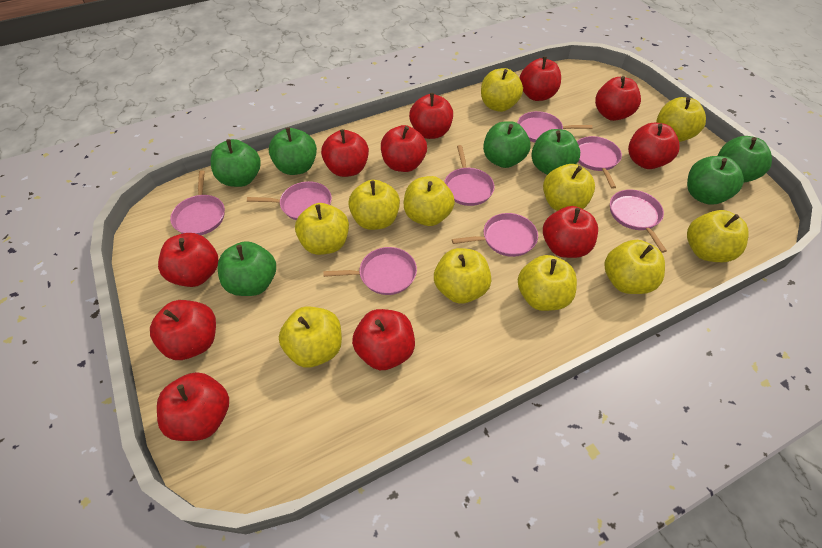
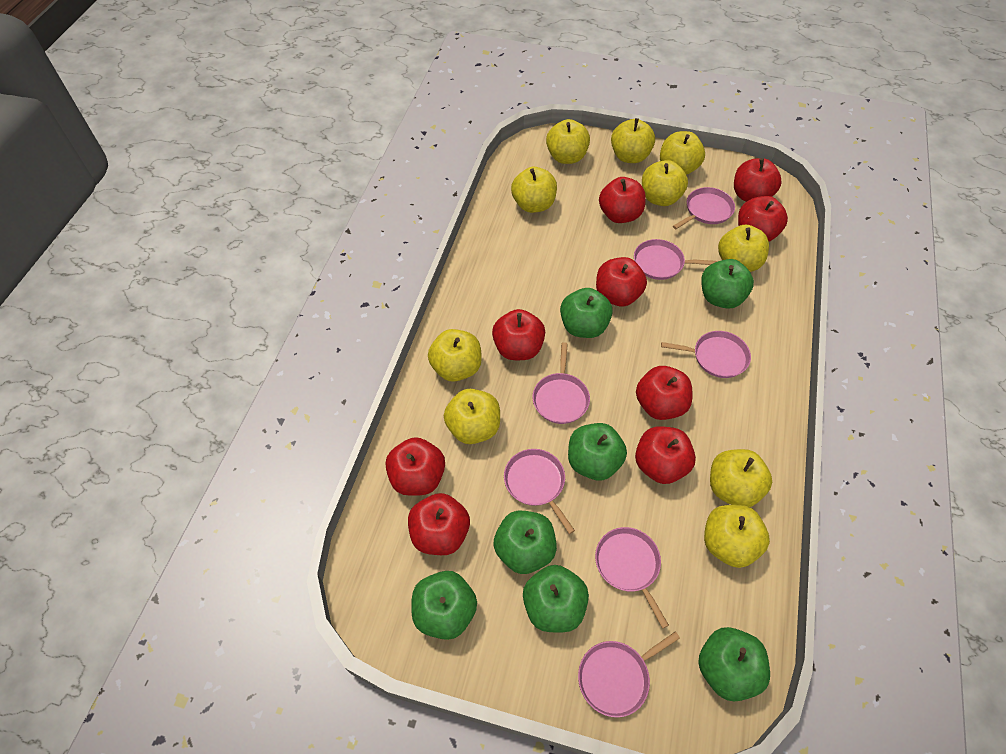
pink pan: [170,170,225,235] [247,181,332,220] [323,247,417,295] [444,145,495,206] [452,213,538,257] [517,111,593,142] [577,136,622,189] [610,189,667,253] = 8 -> [504,449,575,534] [532,342,590,424] [578,632,680,718] [595,527,669,629] [634,239,717,280] [661,331,751,378] [673,187,735,229] = 7
red apple: [150,300,216,360] [157,372,229,441] [158,233,219,287] [321,129,369,177] [352,309,415,370] [381,125,427,172] [409,93,453,139] [520,56,561,101] [543,206,598,258] [595,76,641,121] [628,123,679,169] = 11 -> [385,437,445,496] [408,493,470,555] [492,309,545,360] [596,257,647,307] [599,177,646,223] [635,426,696,484] [636,366,693,420] [734,158,782,202] [738,196,788,241] = 9
yellow apple: [279,307,342,368] [295,203,349,255] [348,180,400,230] [404,176,455,226] [434,248,491,304] [481,68,523,112] [518,255,577,311] [543,164,595,211] [604,240,665,294] [656,97,706,142] [687,210,749,262] = 11 -> [428,329,482,382] [444,389,500,444] [511,167,557,213] [546,119,590,164] [611,118,655,163] [642,160,688,206] [660,131,705,175] [704,505,770,568] [710,449,772,507] [718,224,769,272] = 10

